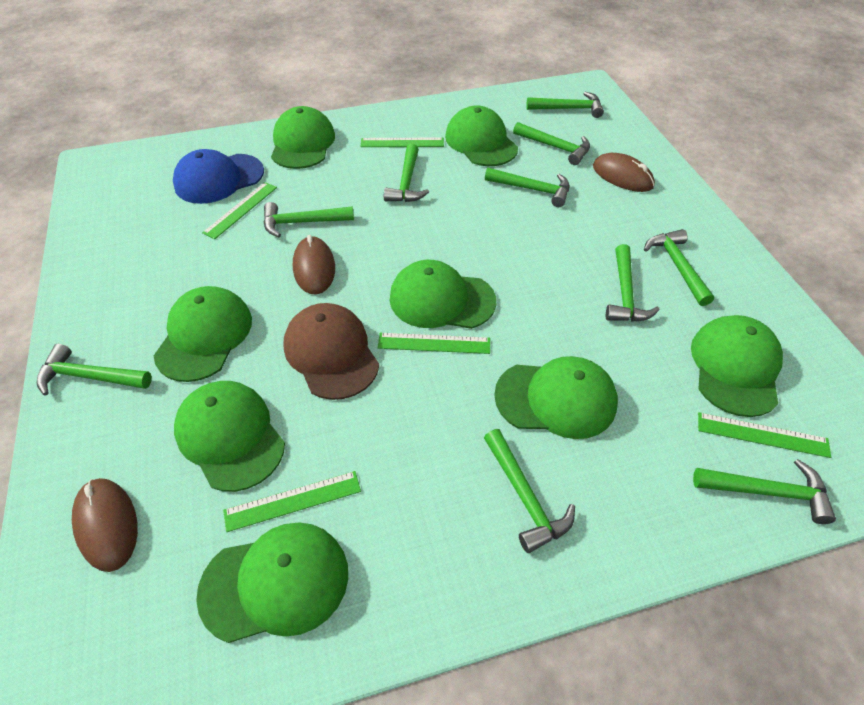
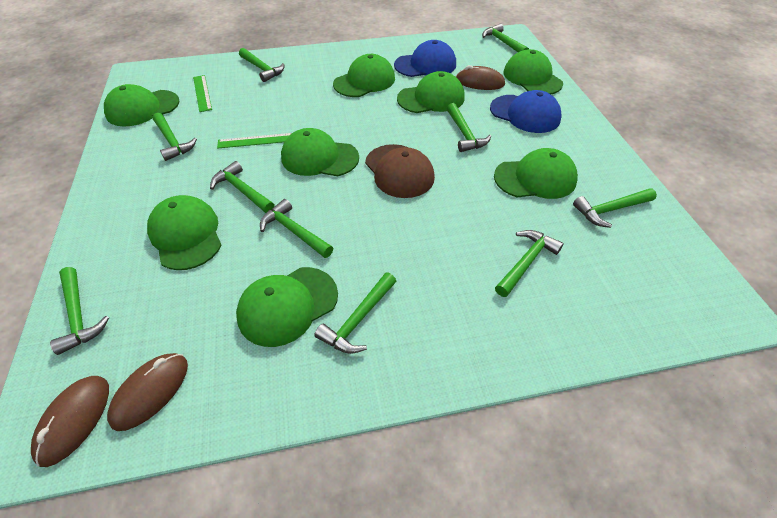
blue cap: [173,149,264,204] = 1 -> [394,40,456,77] [490,90,561,133] = 2
green ruler: [202,182,277,239] [223,471,361,532] [360,138,444,147] [378,333,490,354] [698,412,831,458] = 5 -> [193,75,212,112] [217,133,292,149] = 2

